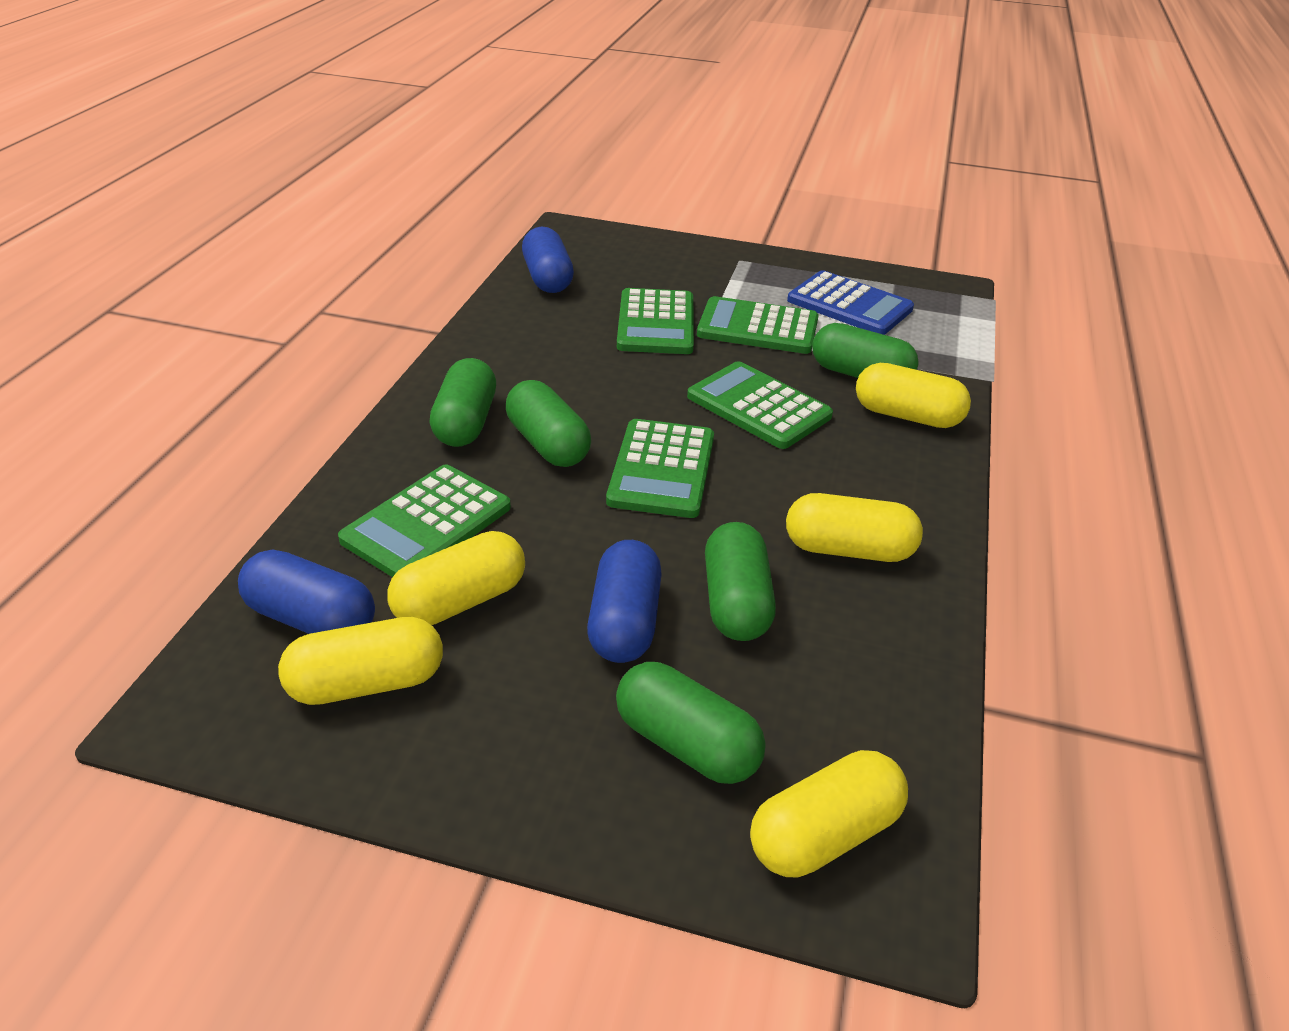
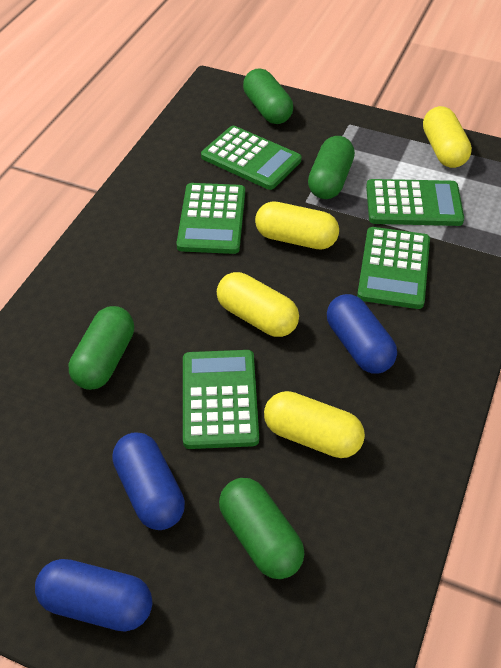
blue calculator: [787,270,914,335] = 1 -> none = 0
green capsule: [429,358,496,447] [506,380,591,467] [616,662,766,784] [705,522,776,641] [812,323,919,378] = 5 -> [69,306,134,390] [219,478,305,579] [243,68,293,124] [308,136,355,199] = 4
yellow capsule: [278,617,443,705] [387,531,525,625] [750,750,908,877] [786,493,923,562] [856,363,971,428] = 5 -> [217,272,299,337] [255,201,339,250] [264,391,365,458] [423,106,472,168] = 4

